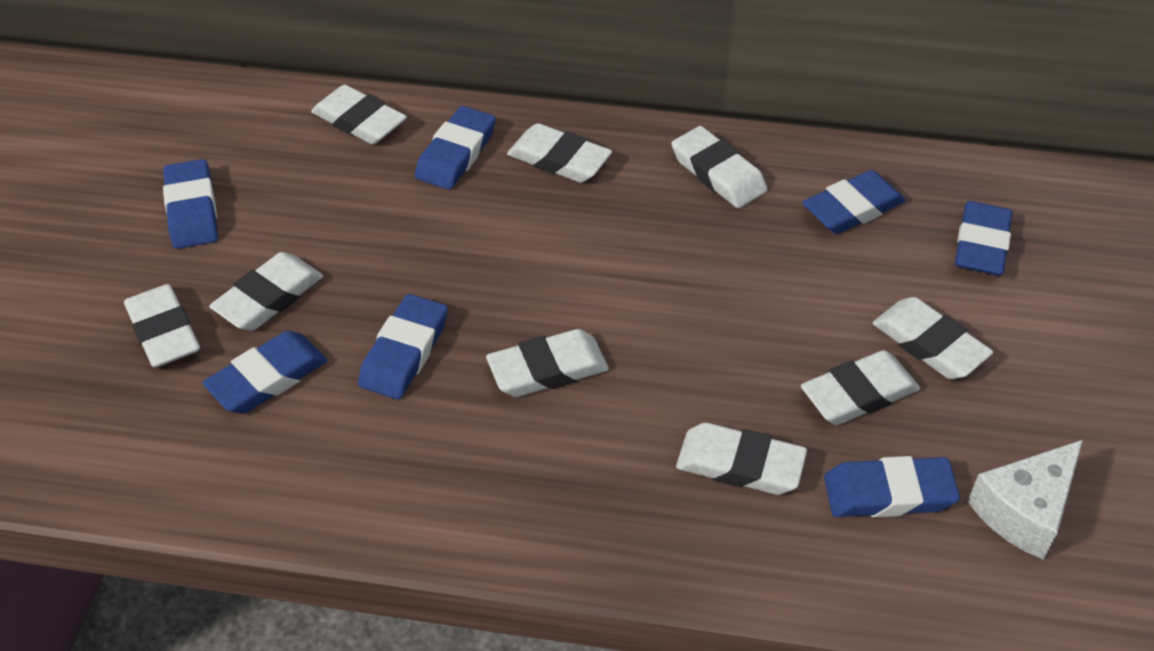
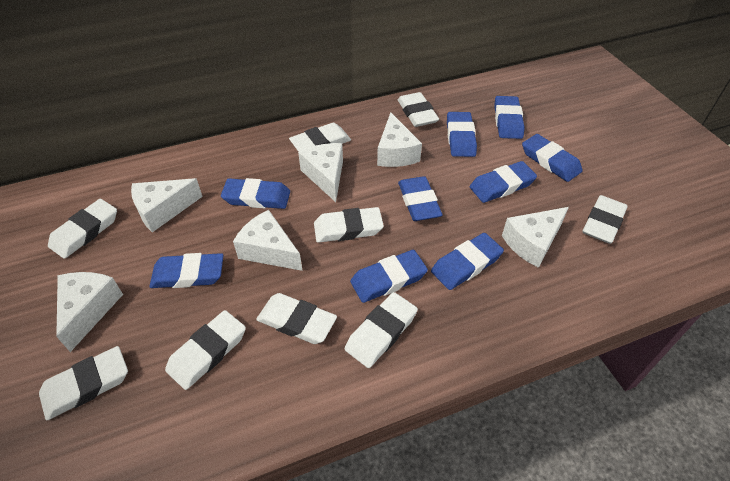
blue eraser: [163,159,218,249] [202,331,328,414] [358,294,448,400] [415,106,496,190] [802,170,906,234] [824,456,960,517] [955,201,1012,276] = 7 -> [149,253,224,288] [221,178,290,209] [350,250,428,303] [398,176,443,221] [431,233,504,290] [447,112,477,157] [470,161,537,203] [494,96,525,139] [522,134,583,182] = 9
white cheese: [968,440,1083,560] = 1 -> [56,272,123,352] [131,178,203,232] [233,210,302,271] [298,143,343,202] [377,112,422,167] [502,207,569,268] = 6

